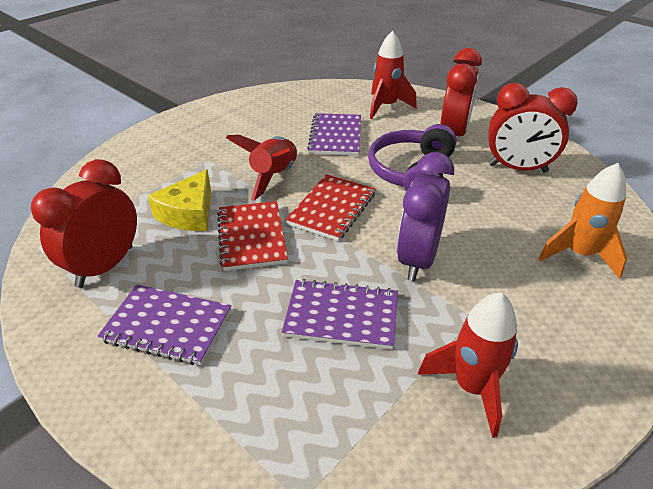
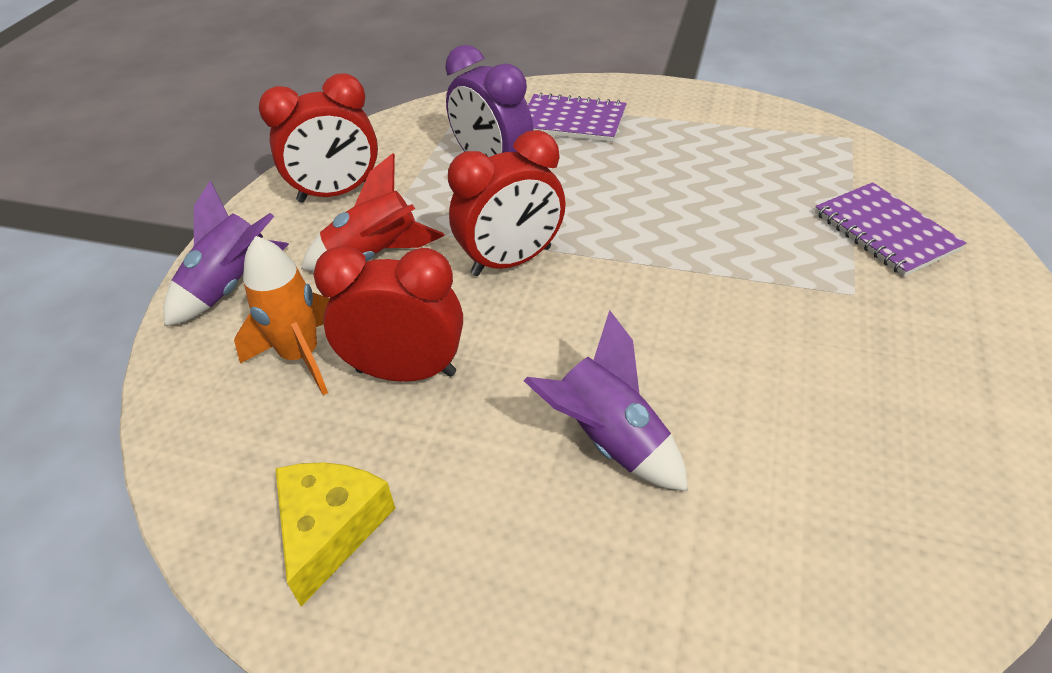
purple headphones: [368,124,457,192] = 1 -> none = 0
purple notebook: [97,285,232,365] [282,279,398,349] [307,113,361,156] = 3 -> [528,93,627,142] [815,182,966,277] = 2
purple rocket: none = 0 -> [163,181,289,326] [524,310,688,491] = 2
red notebook: [217,201,288,271] [285,174,375,241] = 2 -> none = 0
red rocket: [226,135,297,201] [370,31,417,119] [418,292,518,438] = 3 -> [301,153,445,272] = 1

